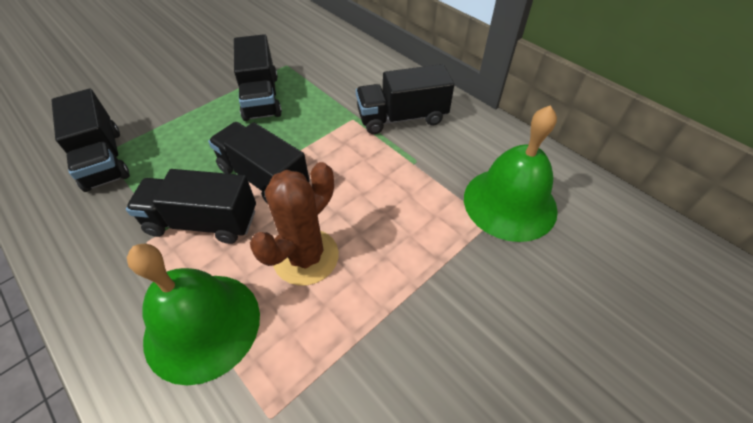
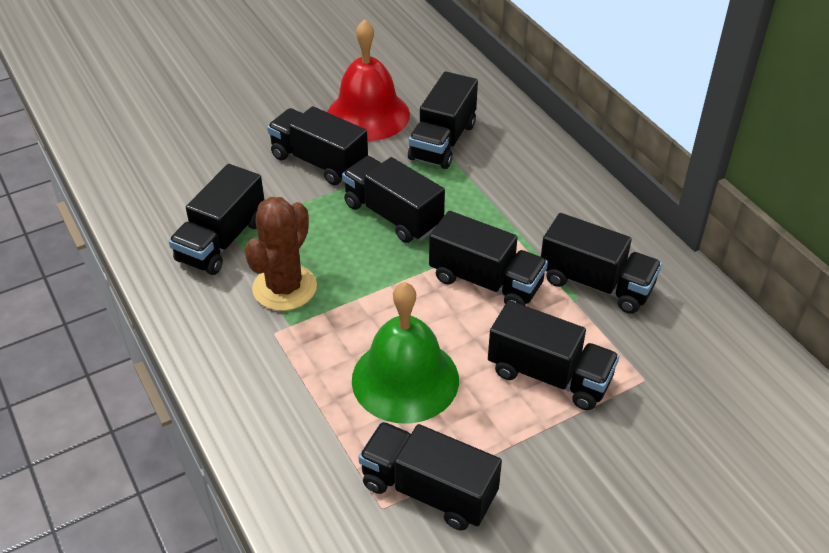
black truck: [51,89,130,192] [126,169,256,244] [208,122,310,204] [234,34,282,121] [356,64,454,134] = 5 -> [169,164,264,275] [267,106,368,185] [342,156,445,243] [359,422,502,531] [408,71,478,169] [429,211,548,306] [488,300,619,410] [541,213,662,314] = 8
green bell: [127,244,260,385] [464,105,558,242] = 2 -> [352,282,459,424] = 1
red bell: none = 0 -> [327,19,410,141] = 1

